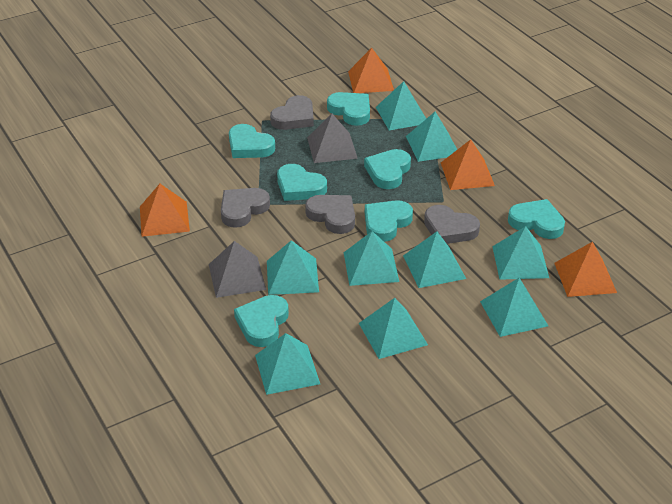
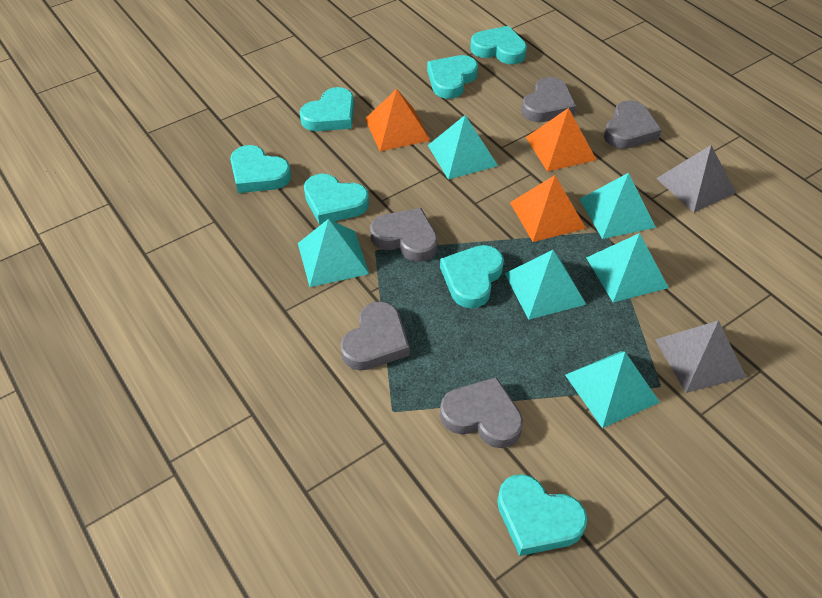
grey heart: [221,188,270,228] [270,95,314,130] [305,195,355,234] [424,205,480,244] = 4 -> [341,302,409,370] [370,208,438,262] [440,377,523,448] [521,77,576,122] [604,100,662,149] = 5
orange pyramid: [140,184,190,237] [348,48,394,93] [441,139,495,190] [555,242,617,297] = 4 -> [365,89,430,151] [510,175,586,242] [526,108,596,172] = 3
turquoise pyramid: [255,333,320,395] [267,240,319,295] [344,231,399,286] [359,298,428,359] [376,81,426,130] [403,232,466,288] [406,112,457,162] [480,278,548,337] [492,226,549,280] = 9 -> [298,219,369,287] [428,115,498,180] [505,250,586,320] [565,351,660,428] [580,173,656,239] [586,233,669,302] = 6

